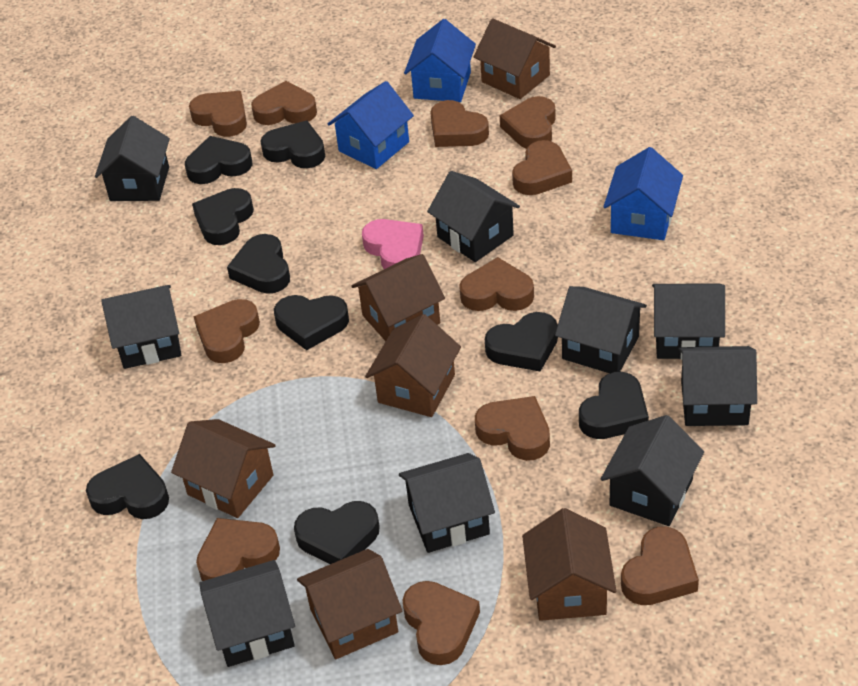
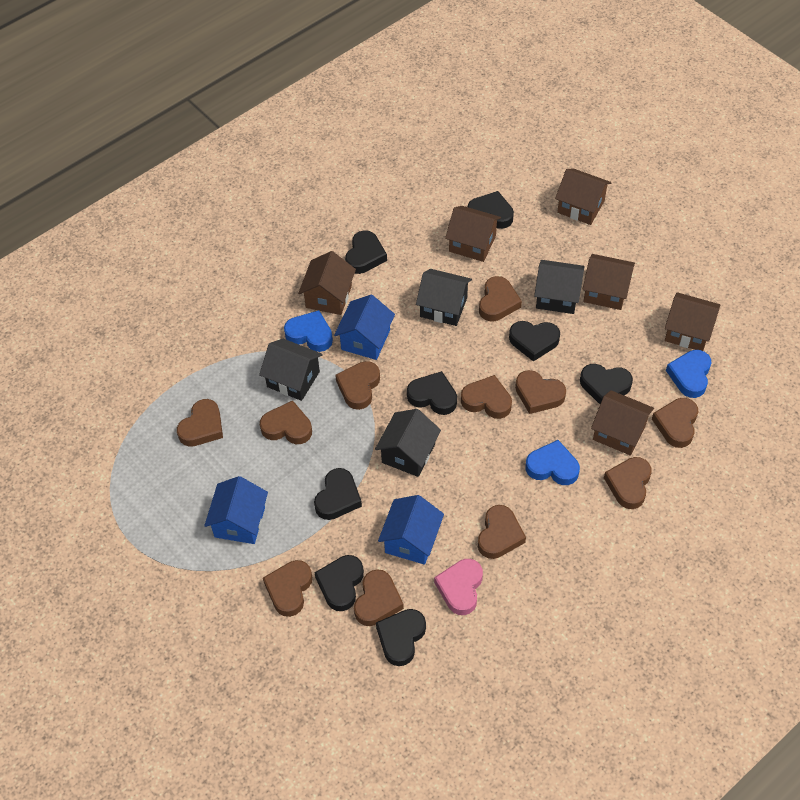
black heart: [86,454,169,519] [185,136,252,184] [192,188,254,245] [227,234,290,294] [260,121,325,168] [274,295,349,350] [294,501,380,564] [485,312,558,371] [579,372,649,439] = 9 -> [314,468,362,520] [315,555,364,611] [345,230,387,274] [376,609,426,666] [407,371,457,415] [468,191,514,229] [509,321,560,362] [580,364,633,404] = 8
black house: [95,116,170,201] [101,285,181,369] [199,560,295,667] [399,453,495,553] [427,171,520,262] [555,286,647,373] [601,415,704,526] [652,284,725,360] [678,346,757,426] = 9 -> [259,339,323,401] [375,409,441,477] [416,269,472,326] [534,260,584,314] = 4
blue heart: none = 0 -> [284,310,333,352] [526,440,580,485] [666,350,711,398] = 3

